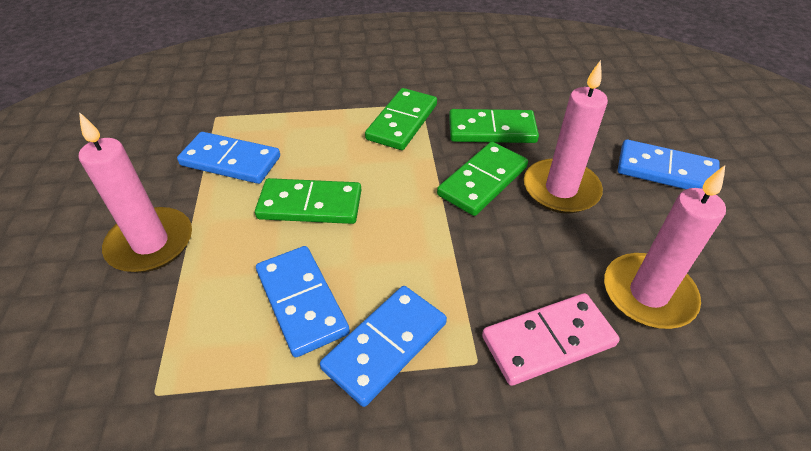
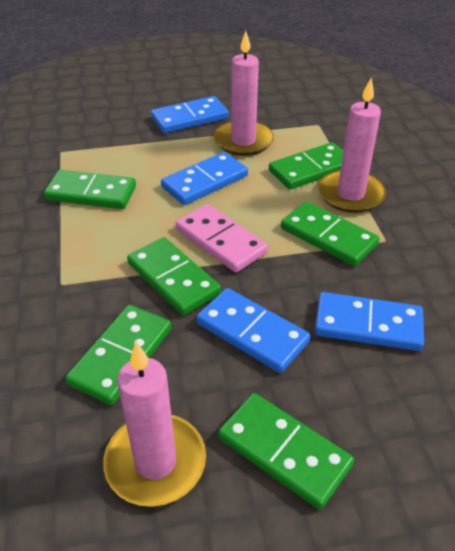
green domino: [255,178,361,224] [365,88,437,150] [437,142,528,216] [449,109,539,143] = 4 -> [44,170,136,209] [65,305,172,405] [127,237,221,315] [218,393,354,510] [269,142,343,189] [281,201,380,266] = 6

